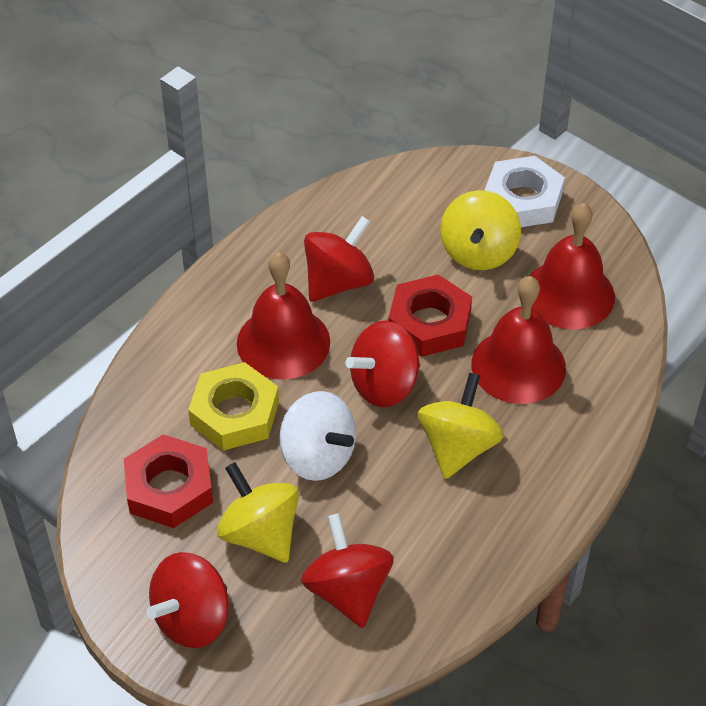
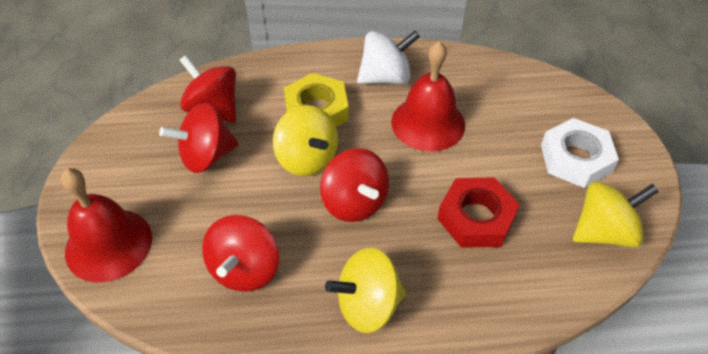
red bell: [237,252,330,380] [471,276,566,404] [529,203,615,329] = 3 -> [61,168,152,282] [391,41,465,152] = 2
red nut: [124,434,213,528] [388,275,472,357] = 2 -> [437,177,520,248] = 1

